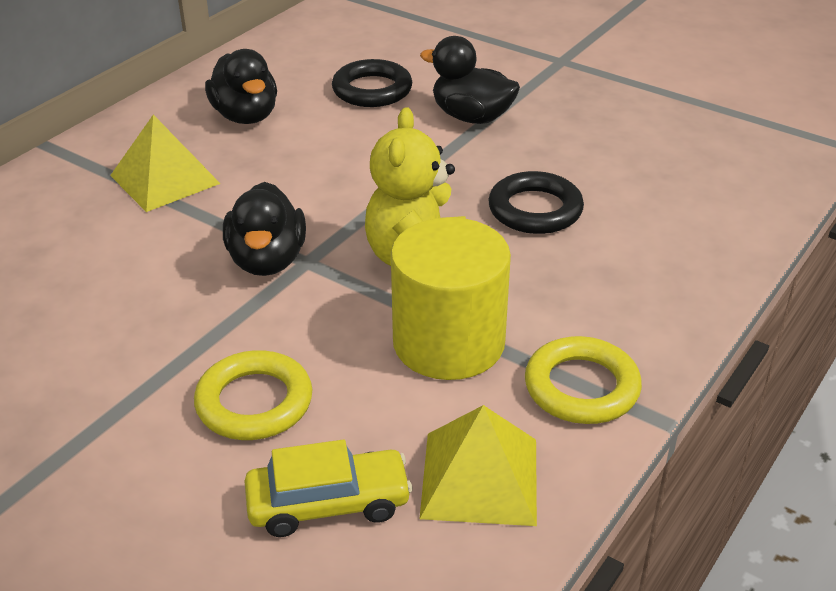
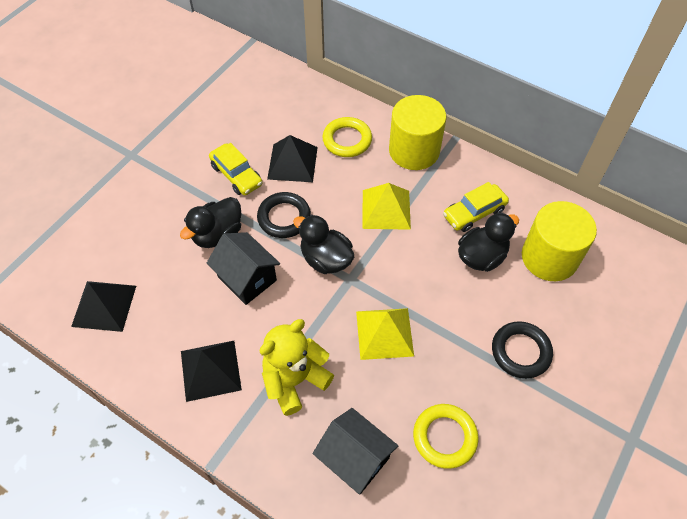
black house: none = 0 -> [207,232,280,305] [312,408,398,494] = 2
black pyramid: none = 0 -> [71,281,136,332] [181,341,242,402] [267,135,318,182] = 3
yellow car: [244,440,412,537] = 1 -> [209,143,262,195] [443,182,509,232] = 2
yellow cylinder: [391,217,511,380] = 1 -> [389,95,446,170] [522,201,597,281] = 2

